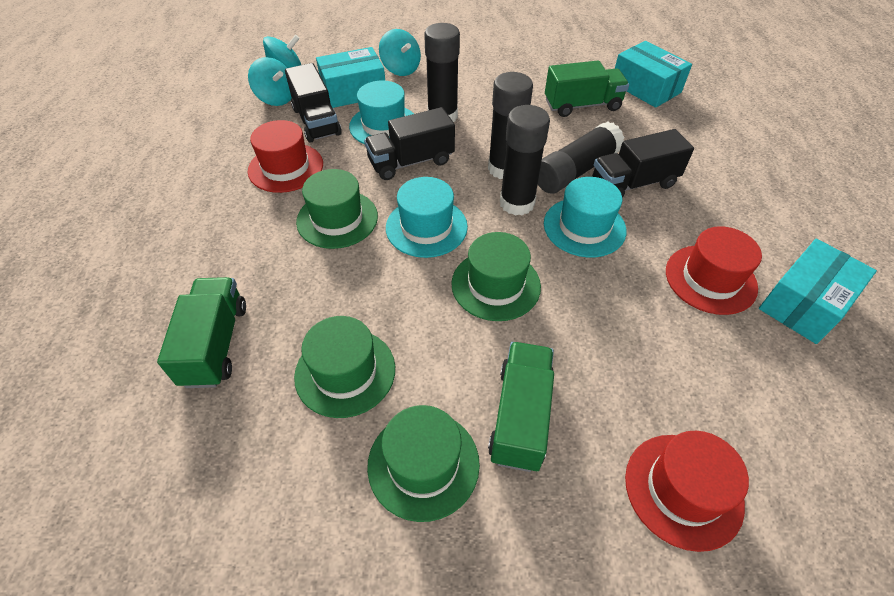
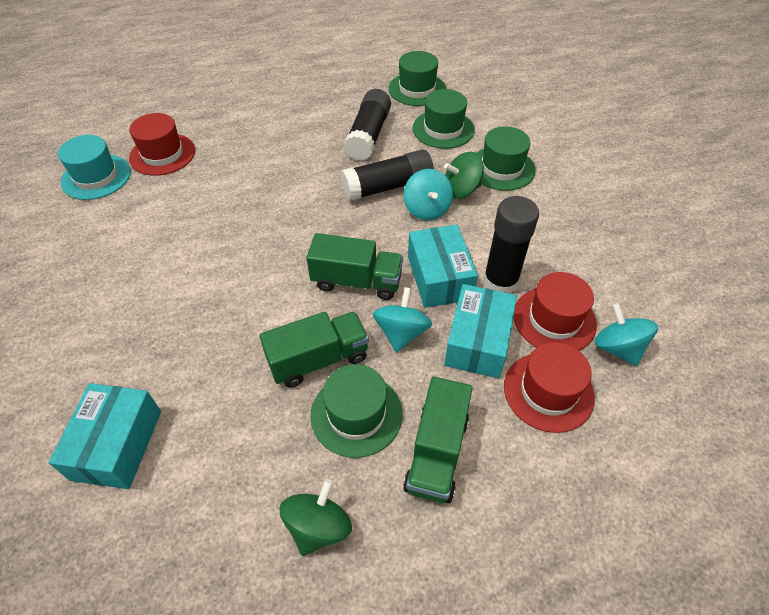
black glue stick: [424,23,460,122] [488,72,533,179] [500,105,550,216] [538,122,624,194] = 4 -> [341,149,434,201] [344,89,391,161] [483,196,539,294] = 3
black truck: [285,63,342,143] [364,107,455,180] [592,129,694,198] = 3 -> none = 0
green spinning top: none = 0 -> [280,479,352,556] [444,152,484,199] = 2
turquoise hat: [349,80,414,144] [386,177,468,258] [544,177,627,257] = 3 -> [58,135,131,200] = 1

